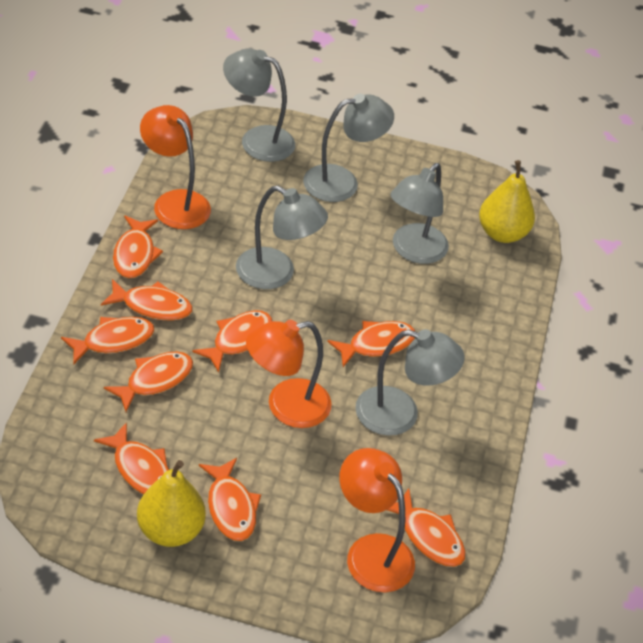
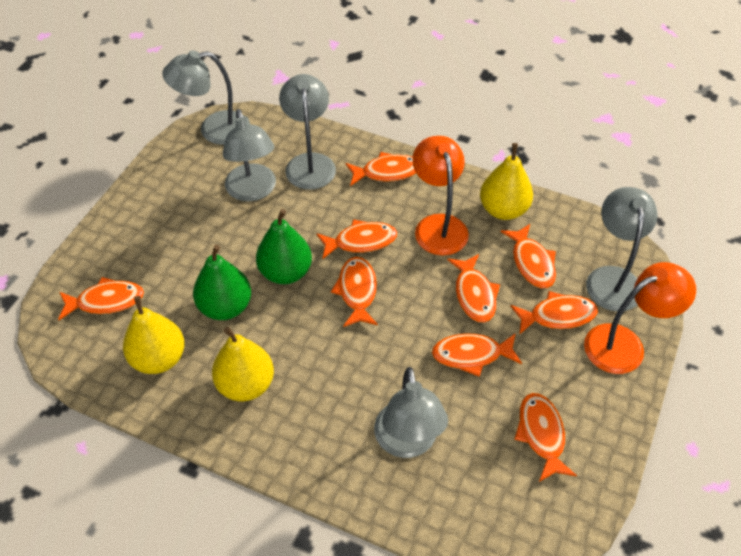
green pear: none = 0 -> [193,245,251,320] [256,209,312,284] = 2
orange lamp: [140,105,211,229] [246,320,332,428] [339,448,415,592] = 3 -> [412,136,469,255] [584,262,696,374] = 2
yellow pear: [137,460,206,547] [479,160,535,243] = 2 -> [123,296,185,374] [212,327,274,401] [480,143,533,220] = 3

